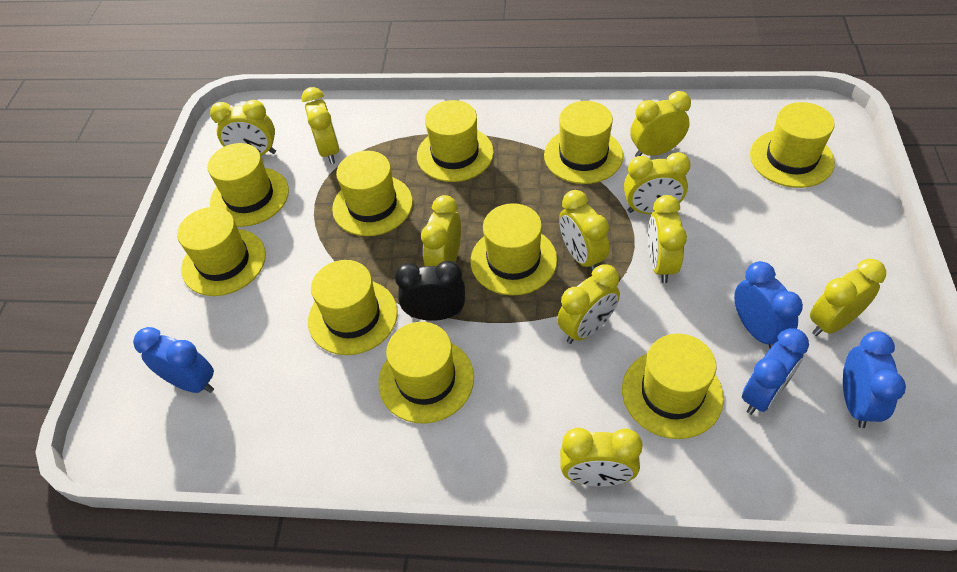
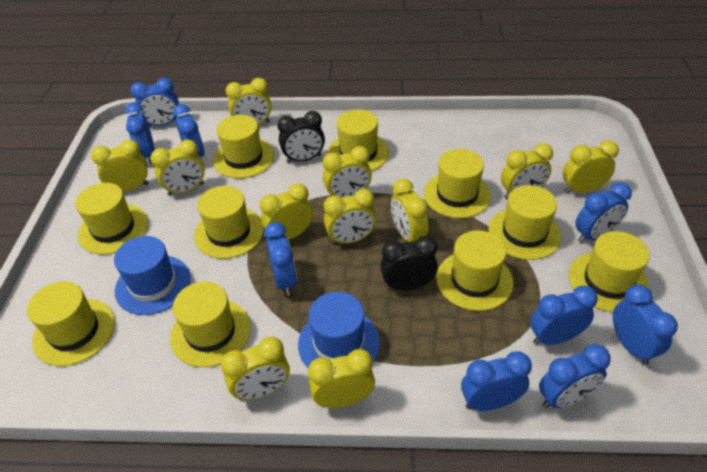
black clock: [395,261,465,321] = 1 -> [277,111,325,163] [381,236,438,291] = 2
blue clock: [133,327,214,393] [734,261,803,348] [742,328,809,415] [843,331,906,428] = 4 -> [125,103,155,165] [131,78,179,127] [173,104,205,157] [264,222,297,296] [461,351,532,411] [530,286,598,345] [539,344,611,408] [575,182,632,243] [613,284,678,365] = 9
blue hat: none = 0 -> [114,236,191,315] [298,292,380,368] = 2
yellow clock: [210,100,276,156] [301,87,339,164] [421,195,461,266] [557,264,620,344] [559,190,609,271] [560,428,643,486] [624,152,691,214] [630,91,691,157] [648,195,687,283] [810,259,886,336] = 10 -> [91,140,149,191] [151,140,205,196] [221,337,290,400] [226,78,272,124] [260,183,313,240] [308,349,375,408] [323,146,372,198] [324,189,376,244] [391,179,429,242] [501,143,553,199] [563,140,619,194] = 11

